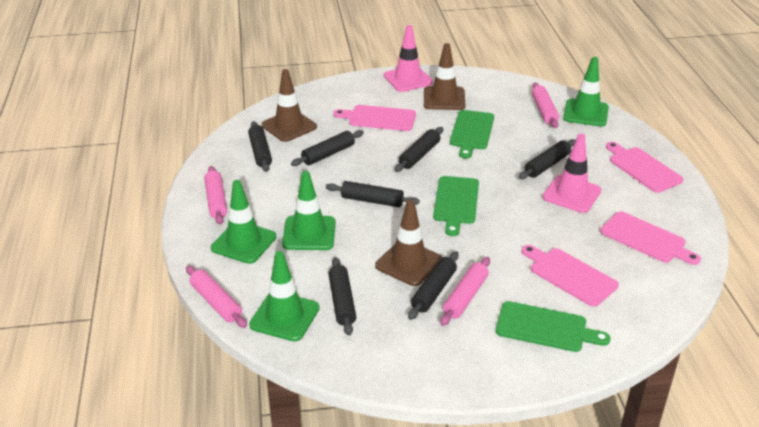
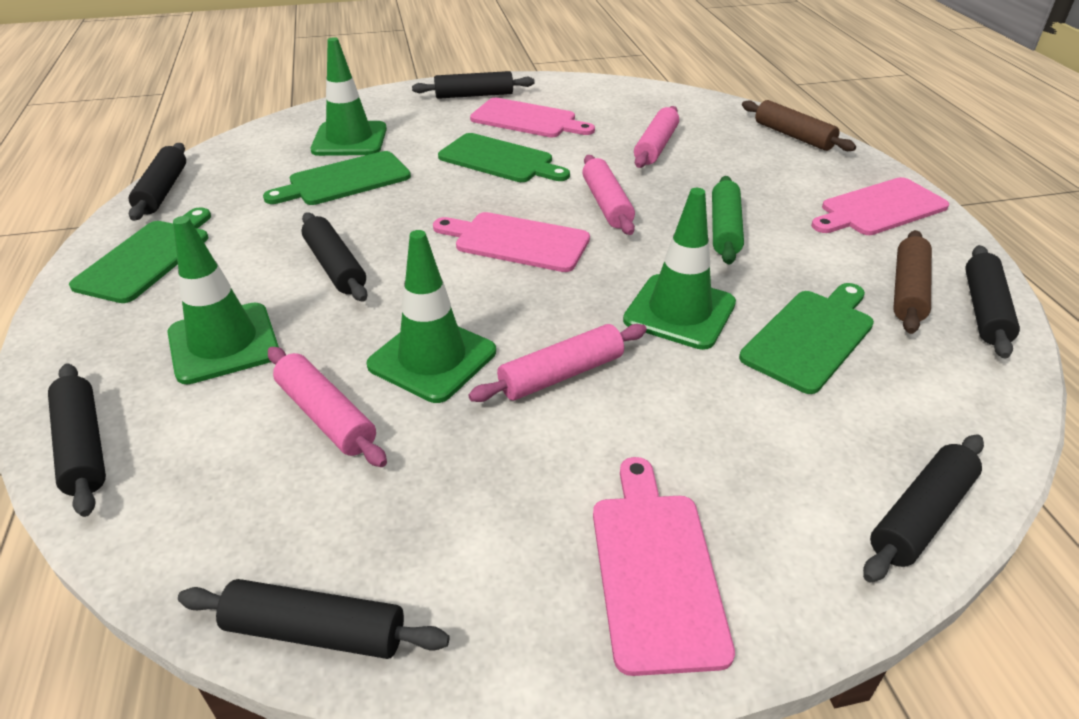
brown rolling pin: none = 0 -> [742,100,856,151] [893,230,932,334] = 2
brown traffic cone: [262,69,317,142] [375,199,442,286] [424,43,465,110] = 3 -> none = 0
green cutting board: [433,176,479,236] [450,110,494,159] [495,301,610,352] = 3 -> [69,207,211,303] [263,151,411,205] [438,133,570,182] [739,283,874,394] = 4
green rolling pin: none = 0 -> [712,176,744,265] = 1
pink traffic cone: [384,25,433,92] [542,133,601,213] = 2 -> none = 0

